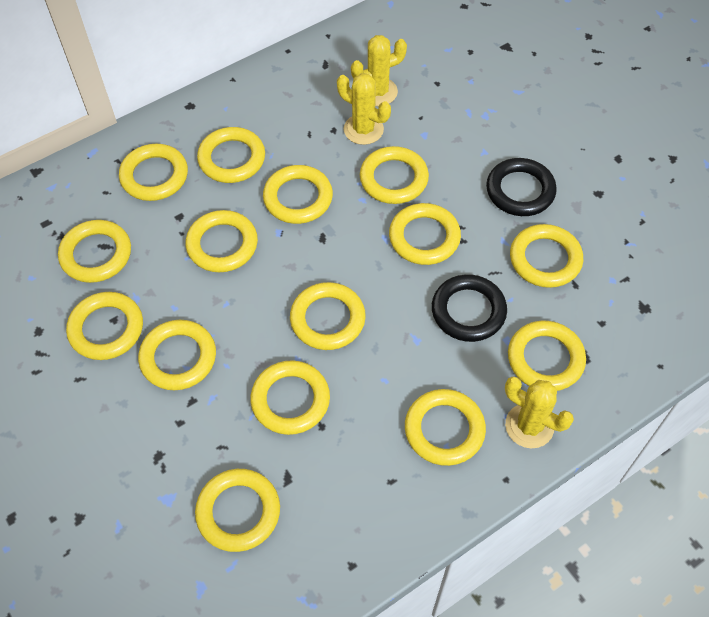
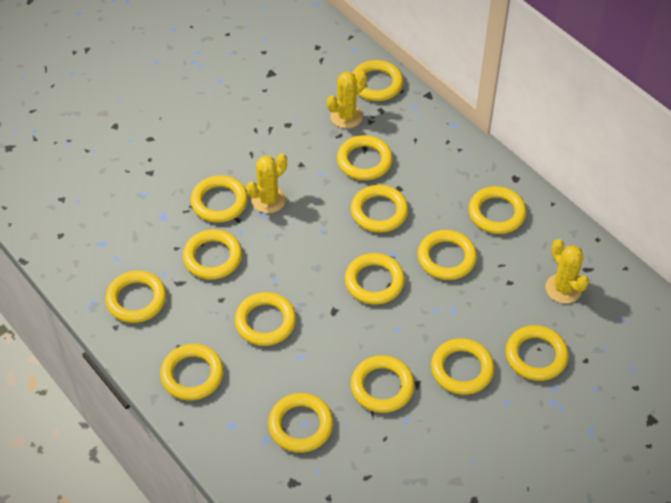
black ring: [432,274,507,342] [486,158,557,216] = 2 -> none = 0

